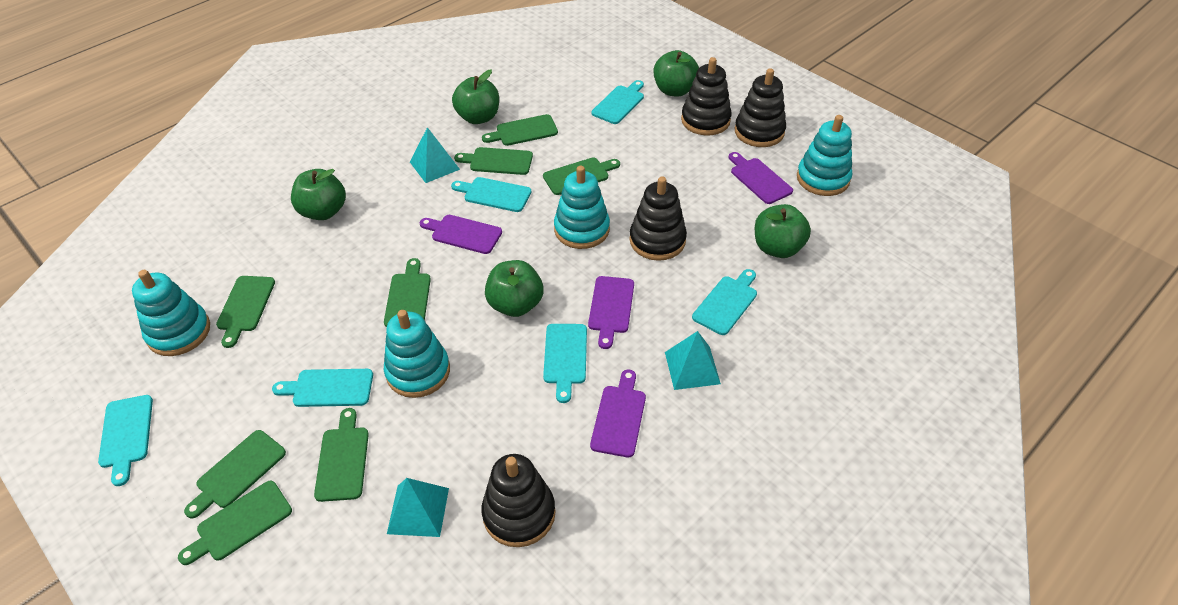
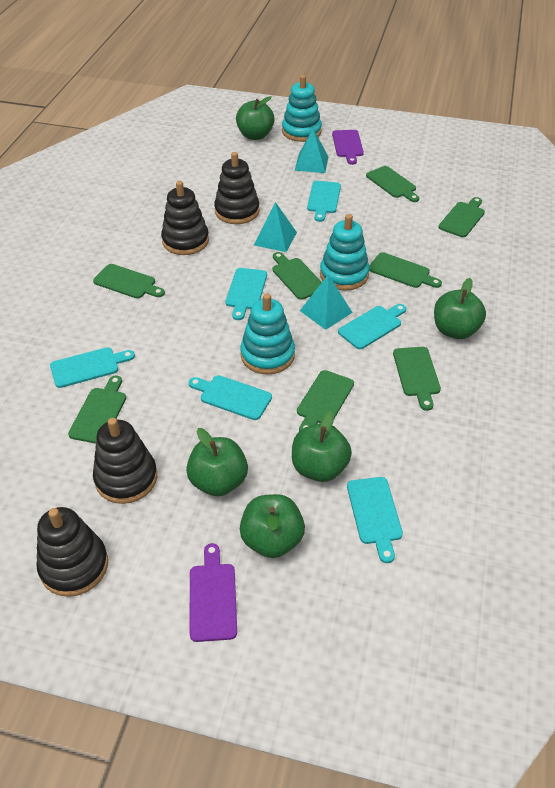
purple cutting board: [420,215,502,254] [588,276,634,349] [590,370,646,457] [729,152,793,204] = 4 -> [190,543,237,642] [332,130,364,165] = 2
turquoise stacking toy: [132,270,210,356] [384,310,450,398] [554,166,610,249] [797,115,852,196] = 4 -> [240,294,295,374] [282,75,322,142] [320,214,370,291] = 3

